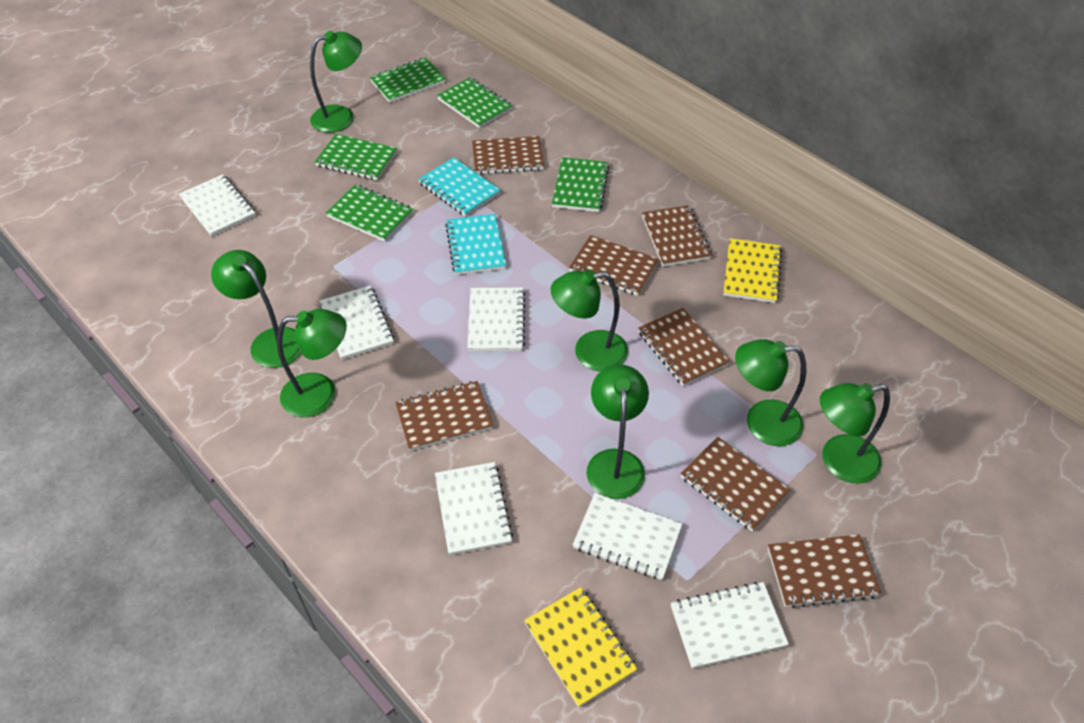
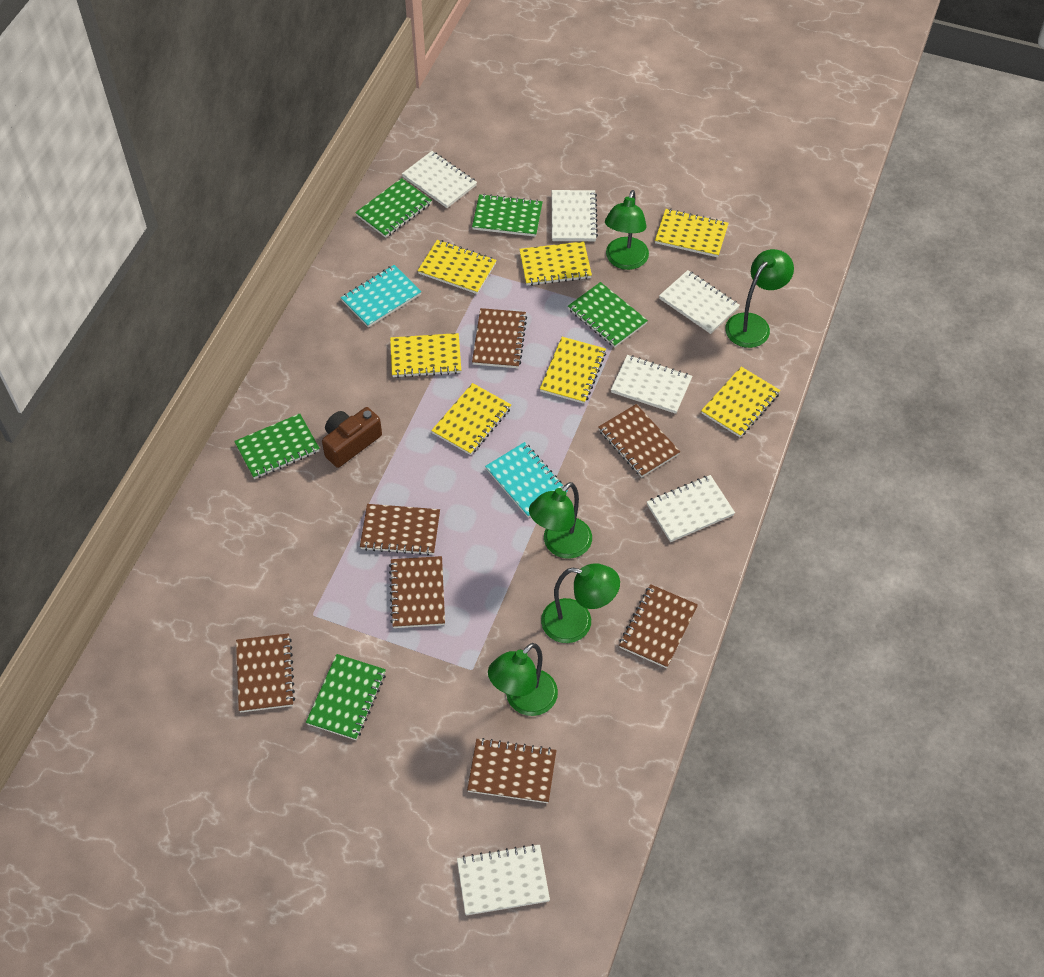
brown camera: none = 0 -> [322,407,382,468] = 1
green lamp: [211,250,301,368] [277,309,347,417] [310,31,362,133] [551,270,628,372] [586,364,649,499] [735,339,806,446] [820,383,890,484] = 7 -> [488,643,558,716] [529,482,592,559] [541,563,620,643] [605,190,649,270] [725,249,794,348] = 5
yellow notebook: [524,587,637,707] [724,238,782,303] = 2 -> [390,333,461,378] [418,240,497,294] [431,383,511,455] [519,241,592,286] [540,337,606,404] [655,209,729,257] [701,367,780,437] = 7

